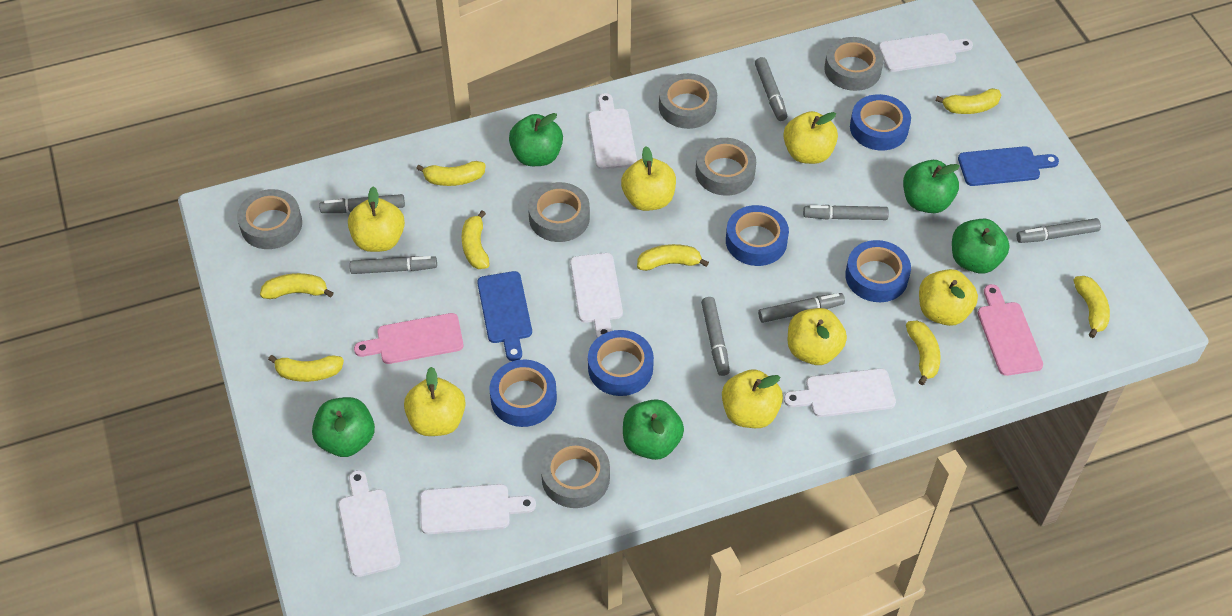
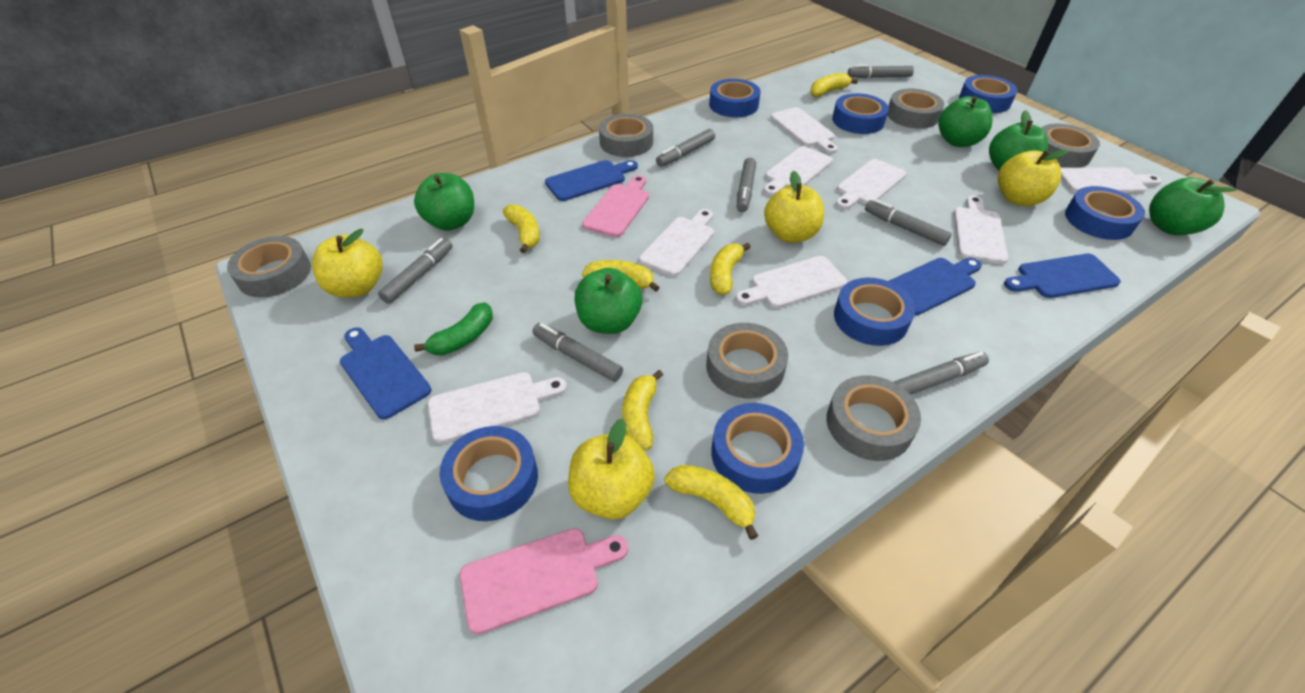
blue cutting board: [477,271,532,361] [958,146,1059,186] = 2 -> [340,327,432,420] [545,160,638,201] [889,258,982,315] [1004,254,1121,298] = 4
blue tape: [490,359,557,427] [588,330,654,396] [726,205,789,266] [845,240,911,302] [850,94,911,150] = 5 -> [439,426,538,521] [709,79,761,117] [711,403,804,494] [832,93,889,134] [834,278,915,346] [959,75,1018,113] [1065,186,1145,240] = 7
green banana: none = 0 -> [414,302,493,355] = 1
white cutting board: [338,470,401,577] [420,484,536,534] [570,253,623,338] [588,93,637,170] [784,368,896,417] [879,33,973,72] = 6 -> [428,372,567,443] [639,209,714,276] [736,256,847,308] [764,146,833,196] [770,107,838,154] [836,159,907,209] [954,195,1008,264] [1061,167,1162,193] = 8
yellow apple: [348,187,405,252] [404,367,466,436] [621,146,676,211] [722,369,783,428] [783,111,838,164] [787,308,847,365] [919,269,978,326] = 7 -> [312,229,383,298] [568,418,655,520] [764,171,824,243] [998,150,1069,206] = 4
yellow banana: [260,273,333,299] [268,355,344,382] [416,161,486,186] [461,210,490,269] [637,244,709,271] [906,321,941,385] [936,88,1001,114] [1073,276,1110,338] = 8 -> [503,204,540,253] [582,260,660,292] [622,370,663,450] [664,465,758,540] [710,243,751,295] [810,73,858,97] = 6

